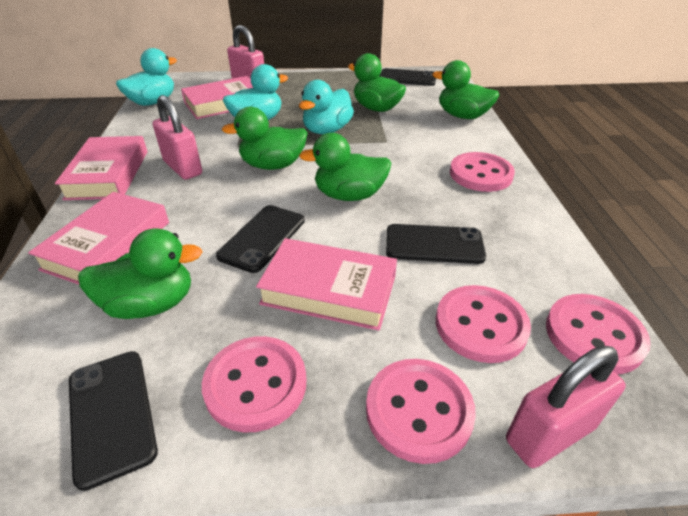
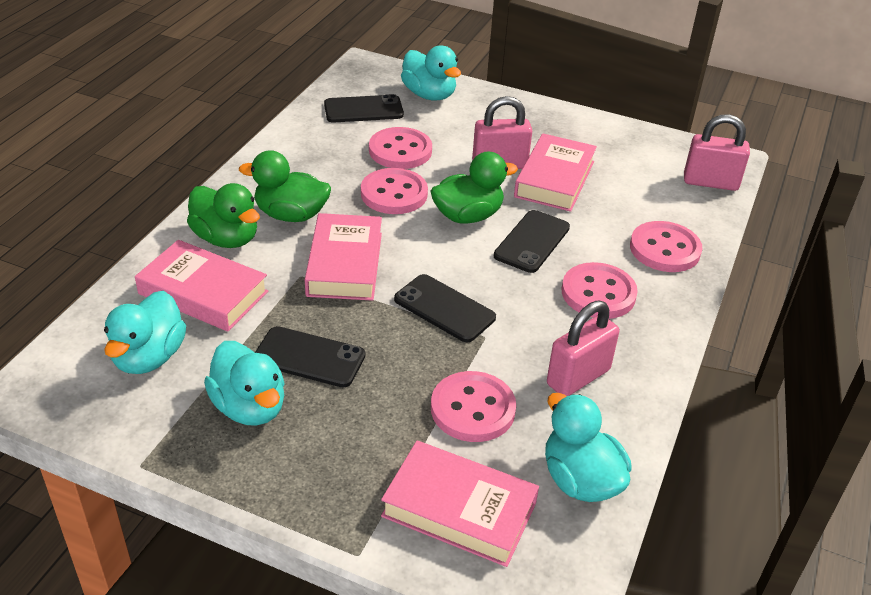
green duck: [78,228,203,319] [222,107,308,170] [299,133,391,201] [348,53,406,112] [432,60,499,119] = 5 -> [187,183,260,248] [239,150,331,222] [430,152,518,223] = 3
turquoise duck: [116,48,177,106] [223,64,288,120] [299,80,354,134] = 3 -> [104,291,186,374] [204,341,285,426] [401,46,461,100] [545,393,632,502] = 4

